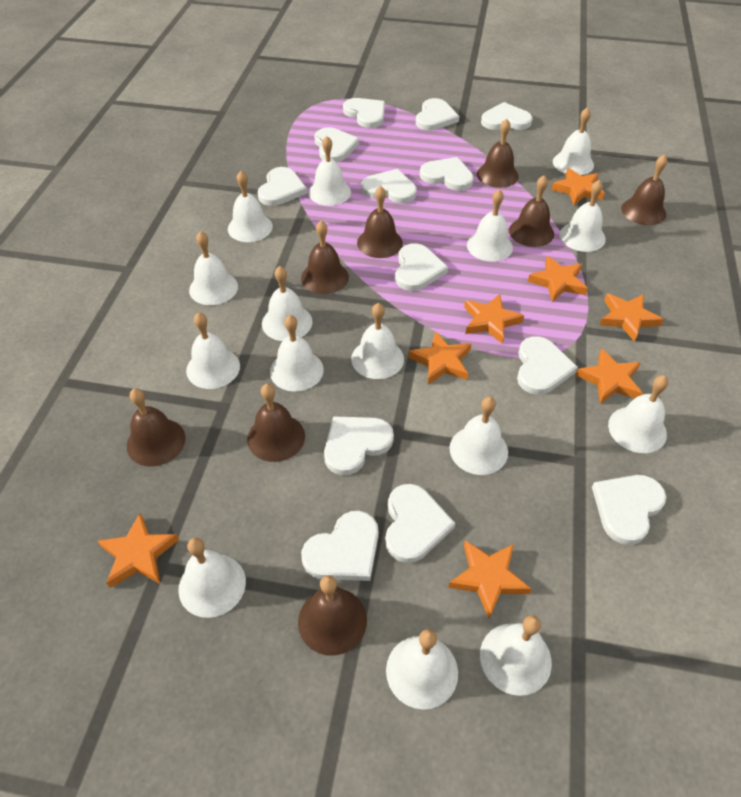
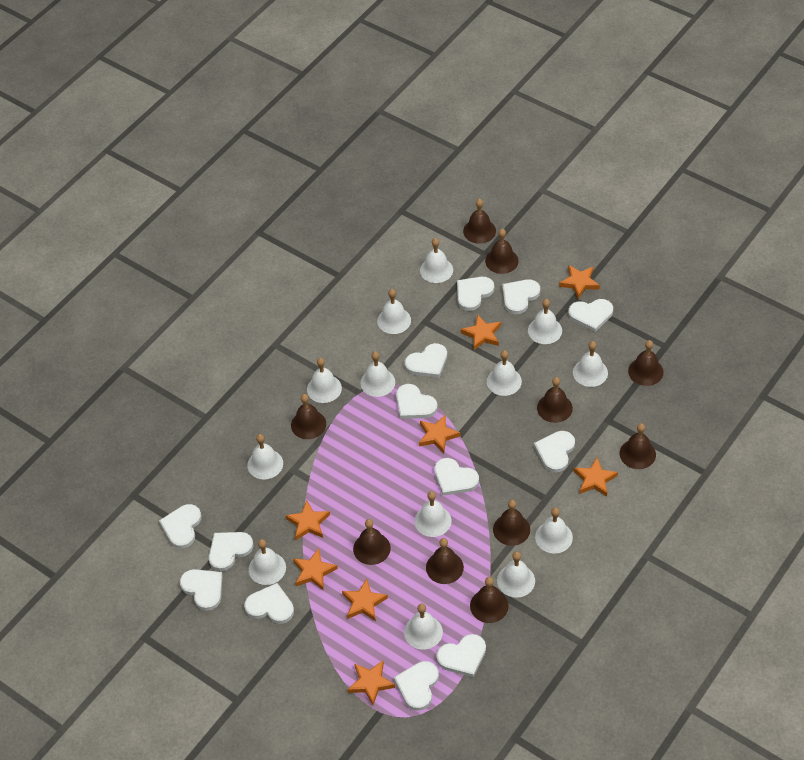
brown bell: [127,388,186,466] [247,384,305,462] [298,575,367,656] [301,220,349,294] [357,186,403,258] [477,119,519,188] [509,175,554,247] [621,154,667,225] = 8 -> [291,394,326,439] [353,519,391,565] [426,538,464,584] [463,199,496,244] [470,577,509,623] [485,229,519,274] [493,500,530,546] [537,377,573,423] [619,423,656,469] [628,340,664,386] = 10
white bell: [178,538,246,618] [186,312,240,389] [189,231,238,305] [228,171,273,242] [262,266,313,341] [270,315,324,392] [309,136,351,206] [351,303,404,379] [386,629,458,710] [450,397,508,475] [467,189,513,262] [480,615,552,696] [553,107,594,175] [560,180,606,252] [608,375,669,453] = 15 -> [247,434,283,480] [249,539,286,585] [307,358,342,403] [360,351,395,397] [377,289,411,334] [404,604,443,650] [415,491,451,537] [420,238,453,283] [487,350,522,396] [497,551,535,598] [528,299,562,344] [535,507,573,554] [573,341,608,387] = 13

